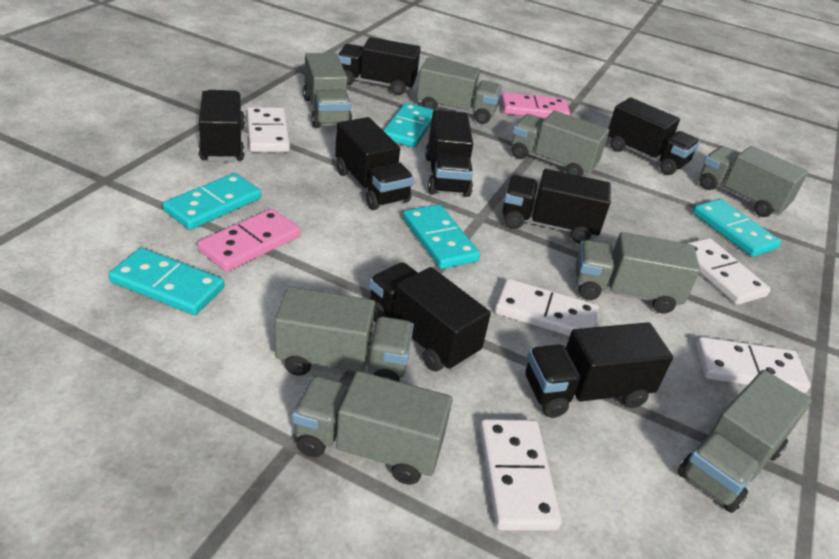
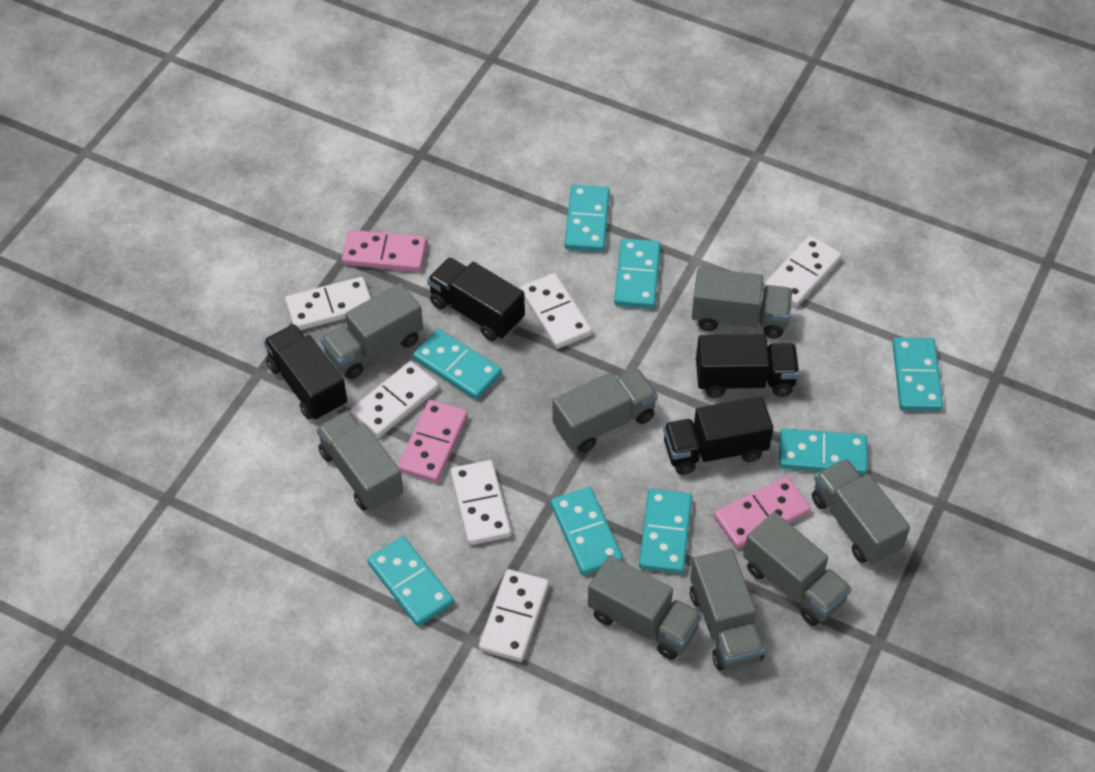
black truck: [199,90,245,162] [335,117,414,210] [338,37,421,95] [369,262,491,372] [425,110,473,197] [503,169,611,244] [525,322,673,418] [608,98,700,175] = 8 -> [264,324,347,420] [427,257,525,341] [663,396,773,475] [696,334,799,398] = 4
pink domino: [197,209,300,272] [501,92,570,118] = 2 -> [342,230,427,272] [398,400,468,483] [714,477,811,548] = 3
turquoise domino: [109,248,224,315] [163,173,261,230] [383,103,434,148] [403,204,480,269] [693,199,781,257] = 5 -> [367,537,454,626] [412,329,502,400] [551,487,623,575] [565,185,610,252] [614,238,661,309] [639,489,692,574] [779,428,868,475] [893,337,943,411] = 8
white domino: [247,107,290,152] [480,419,562,531] [495,278,599,336] [686,238,771,305] [696,337,811,393] = 5 -> [285,277,371,330] [350,361,439,438] [450,460,511,545] [479,569,549,662] [520,273,592,349] [764,235,842,307] = 6

